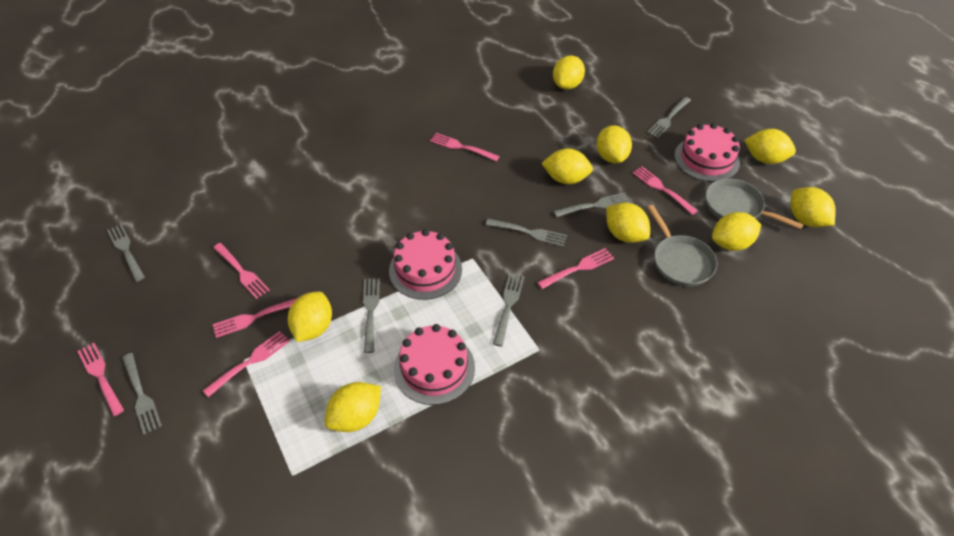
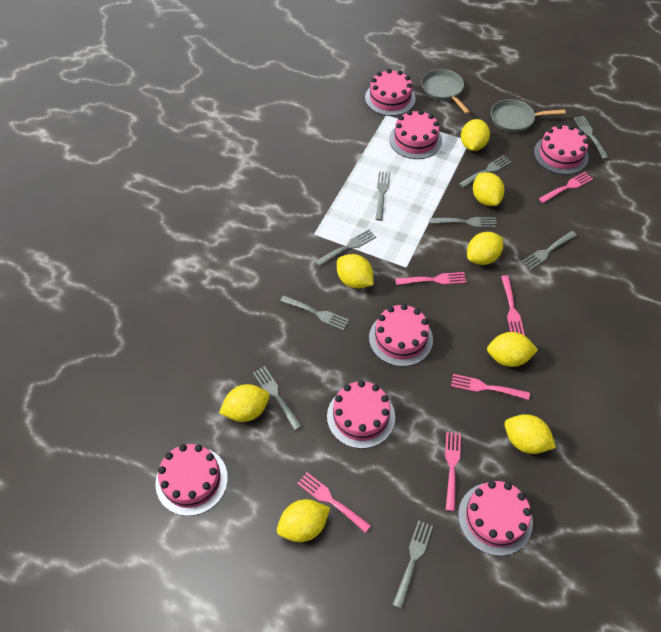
grey fork: [107,224,145,282] [122,353,162,434] [363,279,380,353] [486,219,567,247] [493,273,524,347] [554,193,631,217] [647,97,691,138] = 7 -> [253,366,302,430] [280,295,349,331] [315,229,376,266] [375,171,390,221] [392,520,433,609] [430,217,497,227] [459,155,512,188] [521,231,577,270] [574,116,609,159] = 9
pink cake: [389,229,462,300] [394,324,475,405] [674,123,740,182] = 3 -> [156,444,228,516] [327,380,395,449] [365,69,416,116] [369,304,433,367] [389,110,442,159] [458,481,533,556] [534,124,589,175] = 7
pink fork: [77,343,124,416] [203,331,290,397] [212,298,297,338] [213,243,270,299] [430,133,500,161] [537,248,614,289] [632,167,698,215] = 7 -> [297,472,371,533] [395,272,466,285] [445,432,461,511] [451,374,530,400] [501,275,525,336] [539,172,593,203] = 6
yellow lemon: [288,292,332,342] [325,382,381,432] [542,148,593,184] [553,55,585,89] [597,125,632,163] [606,203,650,243] [712,212,761,251] [744,129,796,164] [790,187,836,227] = 9 -> [219,384,270,422] [277,499,330,542] [337,254,373,289] [461,119,490,151] [467,232,503,265] [473,172,505,206] [487,332,538,367] [505,414,556,454] = 8

